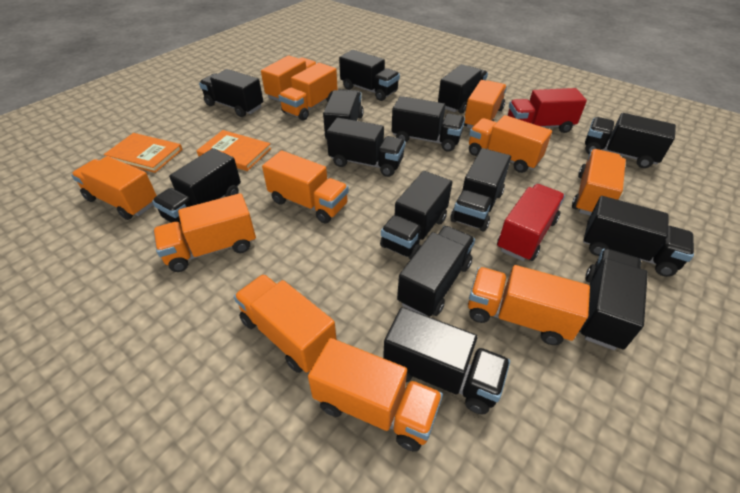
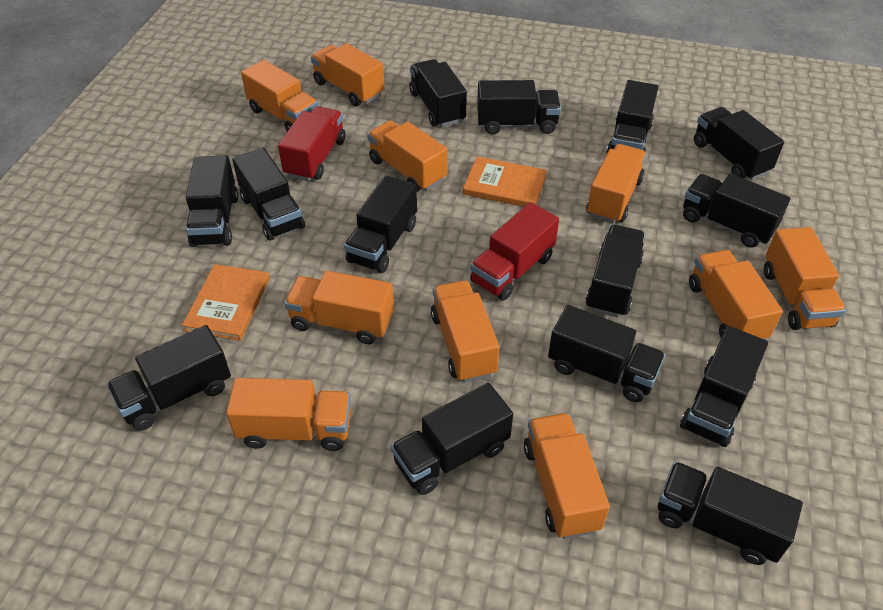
orange truck: [71,156,157,220] [153,193,256,272] [234,274,337,373] [261,55,317,102] [262,151,349,223] [278,63,338,121] [308,338,443,452] [464,80,507,128] [468,265,590,345] [469,115,552,173] [572,149,626,215] = 11 -> [226,378,351,451] [241,60,319,132] [284,271,394,344] [311,43,385,106] [367,120,448,192] [431,280,499,382] [524,413,610,539] [586,144,646,223] [689,250,783,339] [764,227,846,330] = 10

